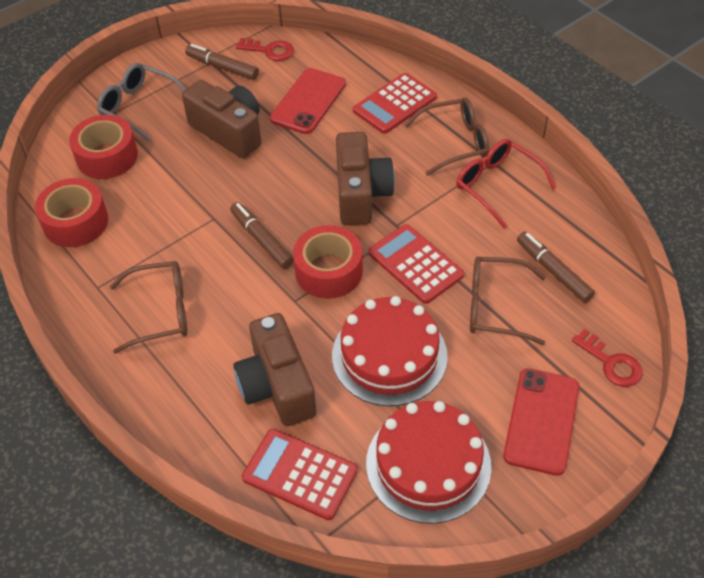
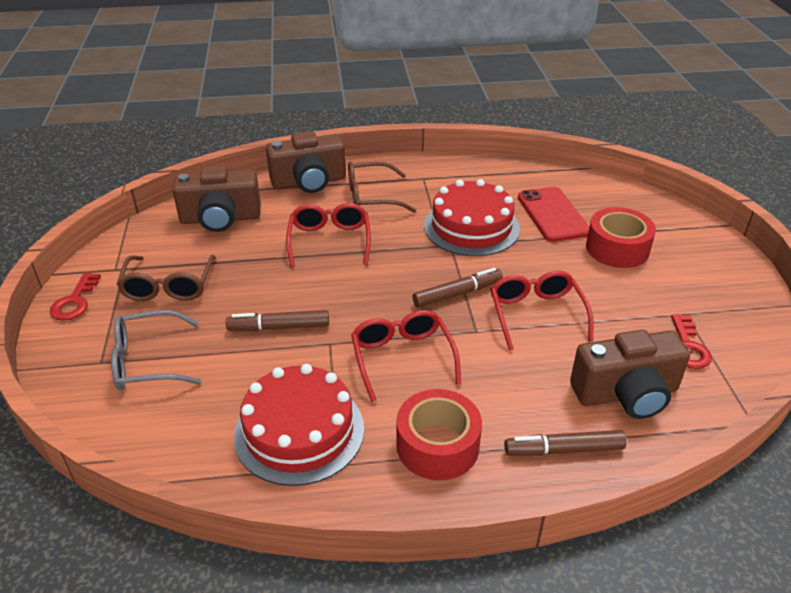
brown glasses: [110,261,187,354] [405,98,489,176] [470,257,546,345] = 3 -> [116,255,216,301] [348,162,417,213] = 2
red calculator: [242,429,358,520] [353,73,437,134] [368,224,464,304] = 3 -> none = 0
red glasses: [456,139,556,228] = 1 -> [286,203,371,267] [351,310,461,402] [490,271,593,351] = 3
red phone: [270,68,346,134] [503,368,579,476] = 2 -> [518,187,589,242] = 1
red tape: [35,178,108,247] [69,115,138,179] [293,225,363,299] = 3 -> [397,389,482,480] [586,207,656,268] = 2

